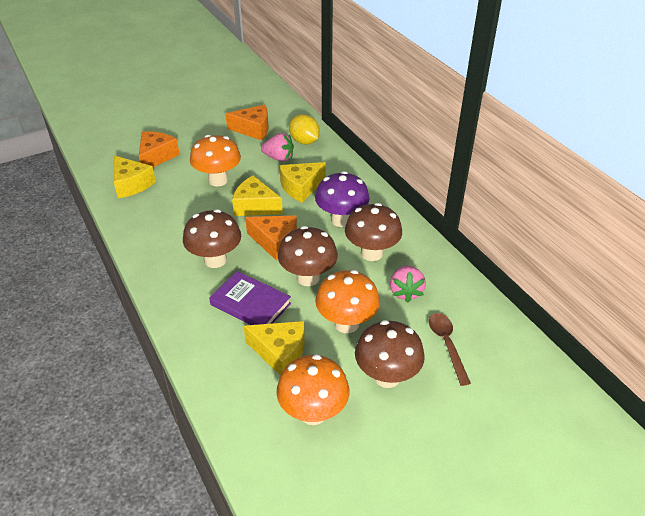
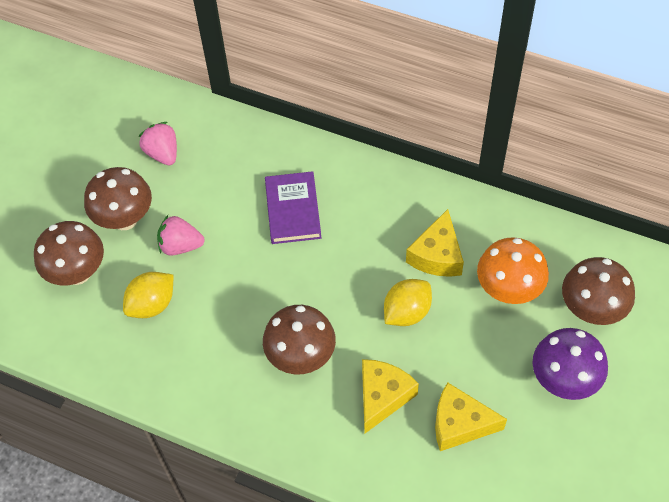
brown spoon: [429,313,471,386] = 1 -> none = 0
orange cheese: [139,131,180,167] [226,105,269,140] [245,216,297,260] = 3 -> none = 0
orange mushroom: [190,135,241,187] [276,354,350,425] [315,270,380,333] = 3 -> [477,237,549,304] = 1
yellow cheese: [114,156,156,198] [232,175,283,216] [244,321,305,376] [280,162,326,203] = 4 -> [362,359,419,433] [406,209,464,277] [435,382,507,451] = 3
yellow lemon: [289,114,320,144] = 1 -> [123,272,173,318] [384,279,432,326] = 2

